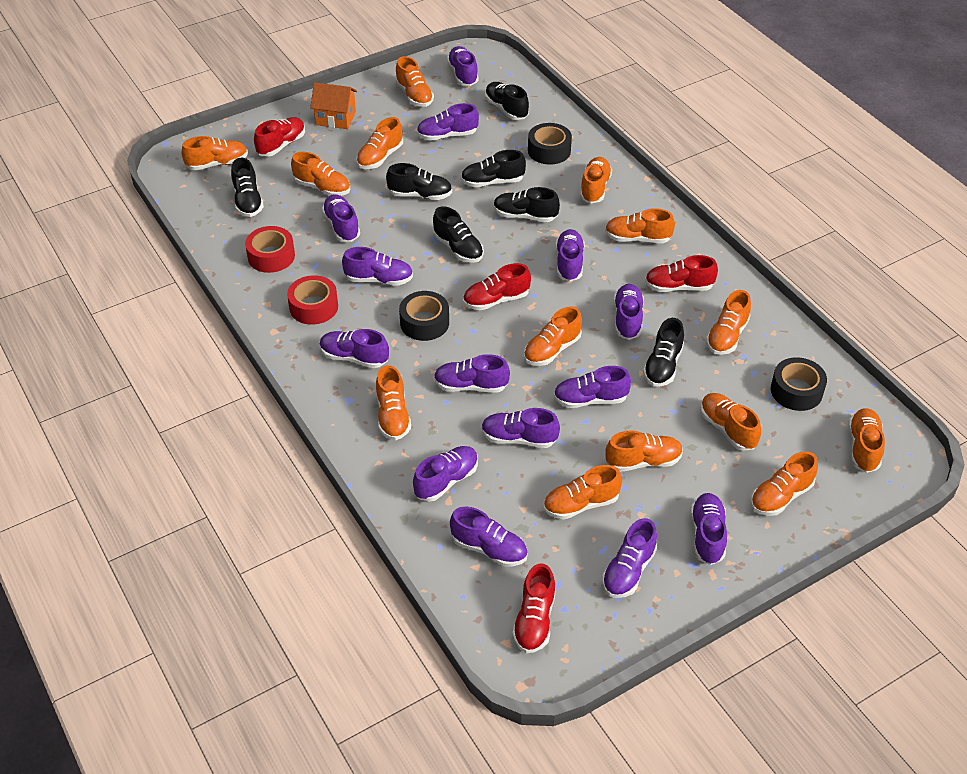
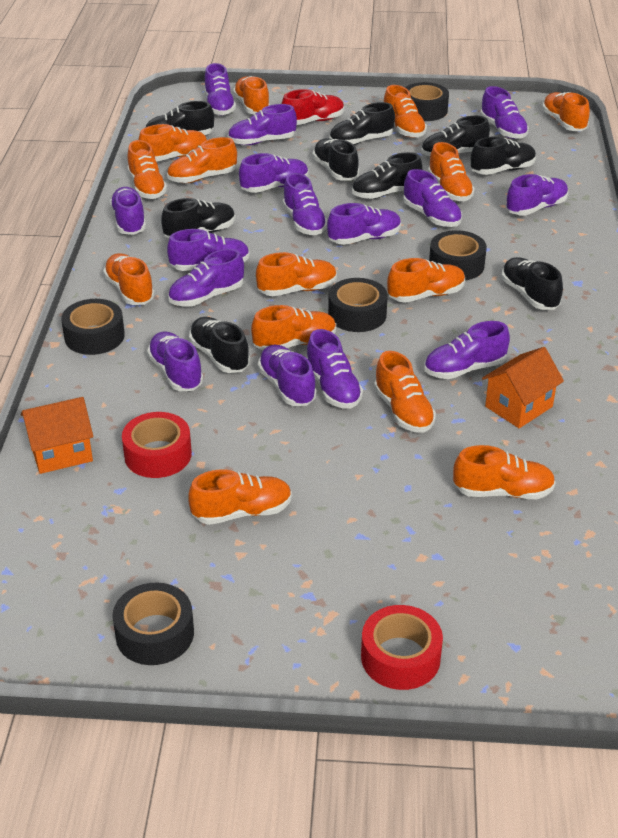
black shoe: [231,158,264,217] [386,163,452,200] [433,206,484,263] [461,150,526,187] [485,82,529,120] [494,187,560,222] [643,318,684,387] = 7 -> [146,101,214,135] [161,198,235,238] [189,317,250,373] [312,138,359,180] [329,102,395,145] [352,152,422,199] [421,116,490,157] [471,136,536,175] [501,257,563,310] = 9
black tape: [399,291,449,341] [528,123,572,165] [771,357,827,411] = 3 -> [61,299,125,355] [112,583,194,665] [328,278,388,332] [405,82,449,121] [429,230,487,280] = 5
orange house: [310,83,357,129] = 1 -> [21,397,93,474] [482,347,564,428] = 2
purple shoe: [320,329,389,368] [322,194,360,242] [342,247,413,286] [413,446,478,501] [417,103,479,141] [434,354,510,393] [447,46,479,86] [450,506,528,567] [481,408,560,448] [553,366,631,408] [556,229,585,282] [602,518,657,598] [613,284,644,340] [690,493,727,565] = 14 -> [110,187,146,235] [147,331,204,391] [167,229,250,271] [168,249,244,307] [204,63,236,115] [228,104,297,145] [239,153,308,193] [258,345,317,406] [283,173,328,235] [307,329,363,409] [327,203,401,245] [403,169,462,227] [424,321,510,379] [480,86,529,139] [506,174,568,215] = 15
red shoe: [254,117,305,157] [463,263,531,310] [512,563,556,653] [645,255,718,292] = 4 -> [281,89,344,125] = 1

